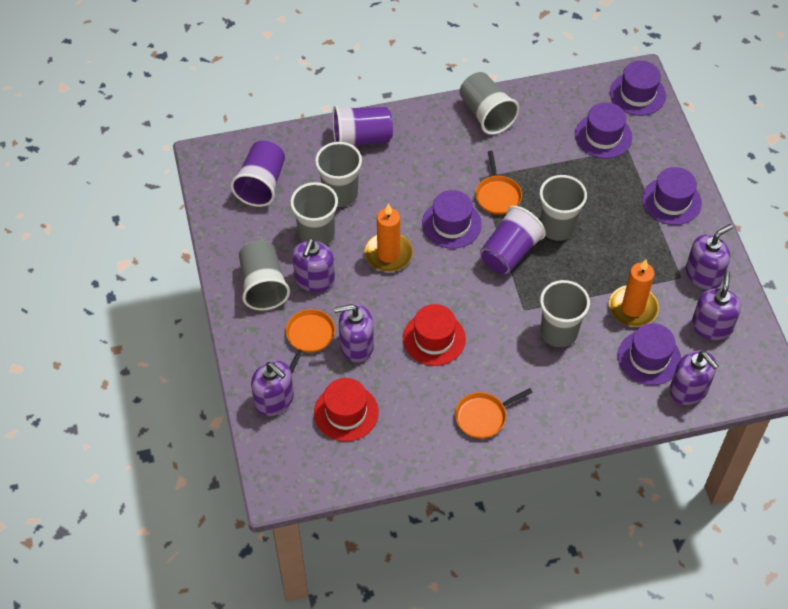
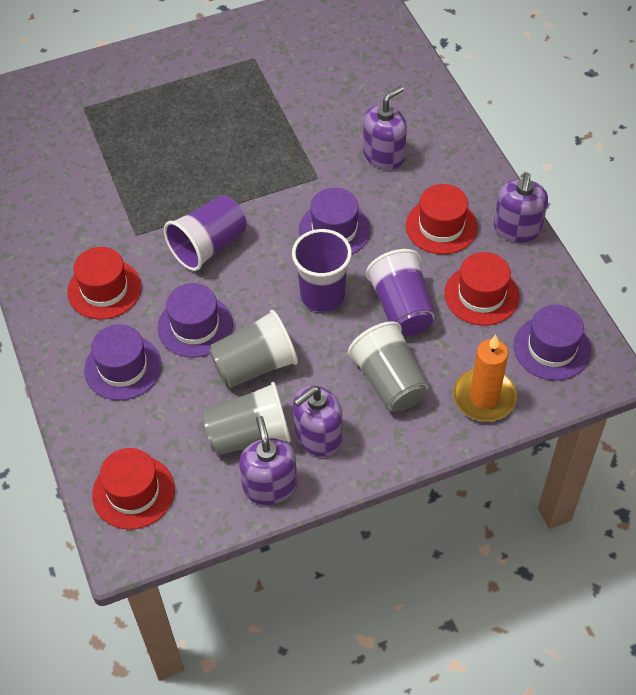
grey cup: [239,241,290,310] [290,182,338,246] [315,142,362,207] [459,72,520,135] [540,175,587,241] [540,280,590,347] = 6 -> [202,382,291,455] [209,310,298,388] [348,321,429,412] = 3
orange candle: [364,203,413,272] [609,259,659,327] = 2 -> [453,335,517,422] = 1
orange pan: [286,309,335,374] [455,388,533,439] [476,151,522,215] = 3 -> none = 0
purple hat: [422,190,482,249] [575,102,632,158] [610,61,666,116] [618,323,681,385] [642,167,702,225] = 5 -> [84,324,162,400] [157,283,233,358] [299,188,370,254] [513,305,591,380] = 4
purple soap dispenser: [251,361,294,416] [292,238,335,292] [334,304,374,362] [670,351,719,405] [686,224,733,290] [691,270,741,340] = 6 -> [239,416,297,505] [293,386,342,457] [363,86,407,170] [494,173,548,243] = 4
red hat: [314,378,379,442] [403,304,466,366] = 2 -> [67,247,142,320] [92,448,175,530] [406,184,478,254] [444,252,519,326] = 4

